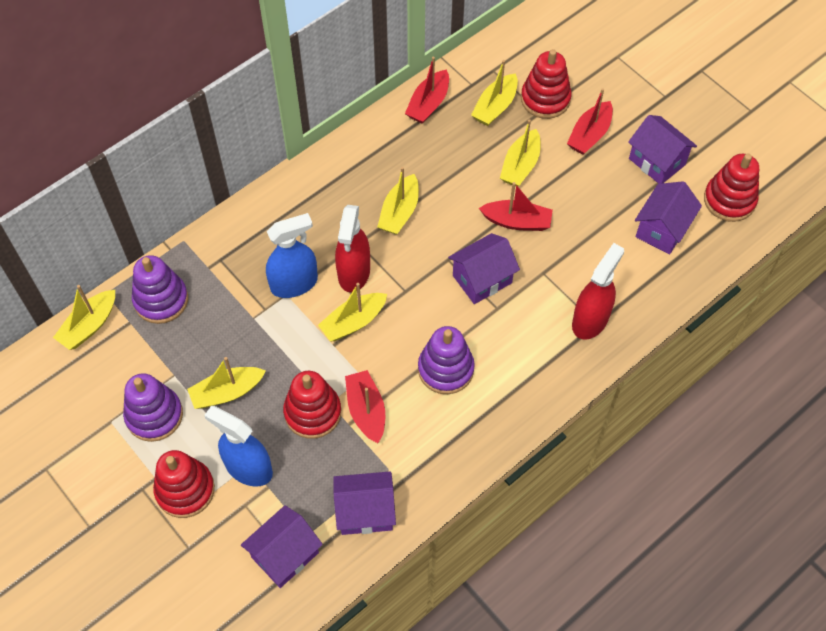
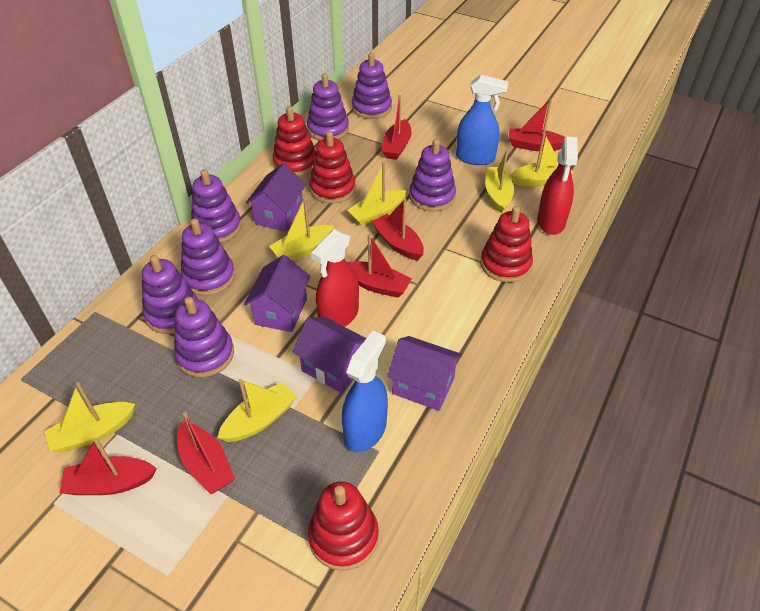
purple house: [241,505,323,588] [333,471,396,535] [448,233,520,304] [628,115,697,184] [635,181,702,254] = 5 -> [244,255,310,332] [246,163,306,232] [293,317,367,393] [387,336,462,411] = 4
purple stacking toy: [123,373,183,442] [132,255,188,324] [418,326,475,394] = 3 -> [142,255,198,334] [174,297,234,377] [181,219,235,296] [191,169,241,243] [307,73,349,140] [352,53,392,119] [409,139,456,211] = 7
red boat: [345,370,385,443] [405,57,449,124] [479,182,553,231] [567,88,613,154] = 4 -> [59,438,157,495] [177,412,235,494] [347,234,412,298] [371,199,424,261] [381,95,411,160] [508,99,565,151] = 6

